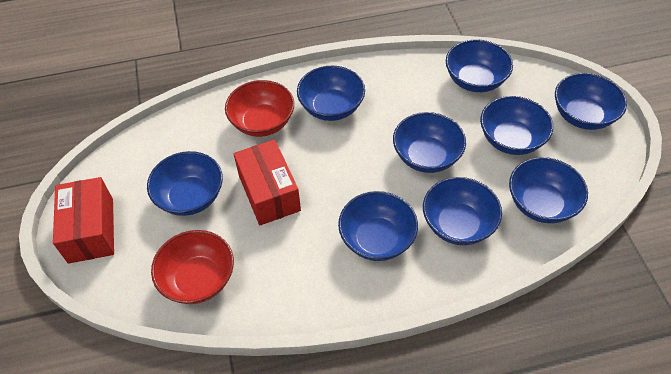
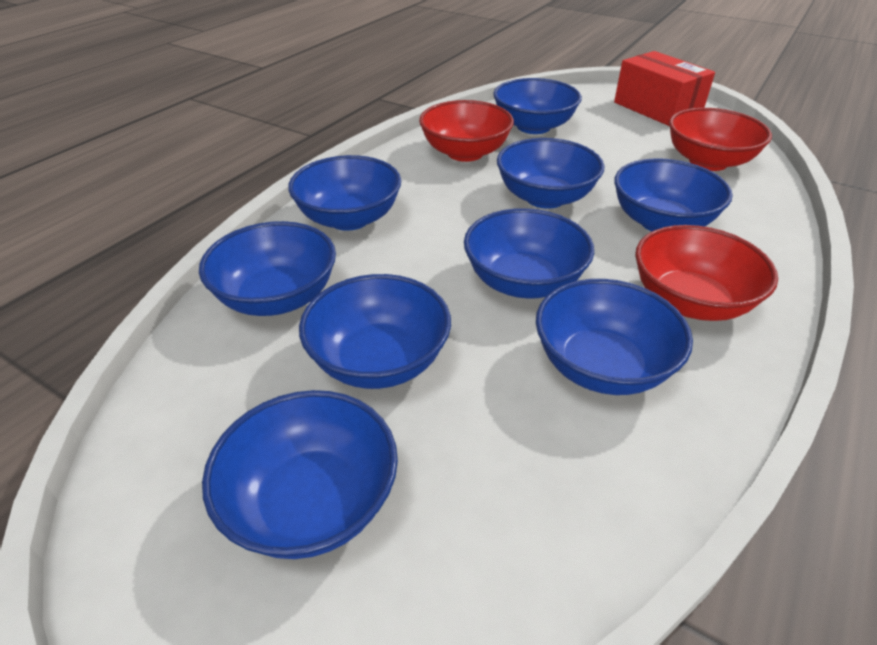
red bowl: [151,230,234,304] [225,80,294,137] = 2 -> [419,100,514,162] [635,225,778,321] [669,108,772,171] = 3
red box: [53,177,114,264] [234,139,301,225] = 2 -> [614,51,715,126] = 1

